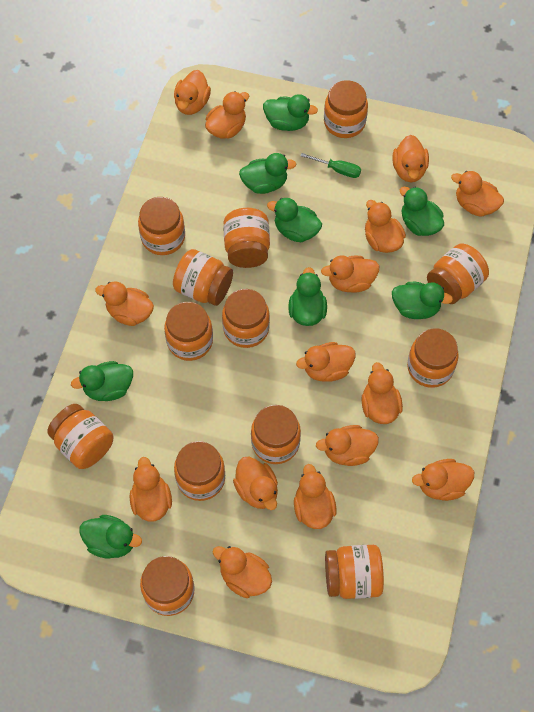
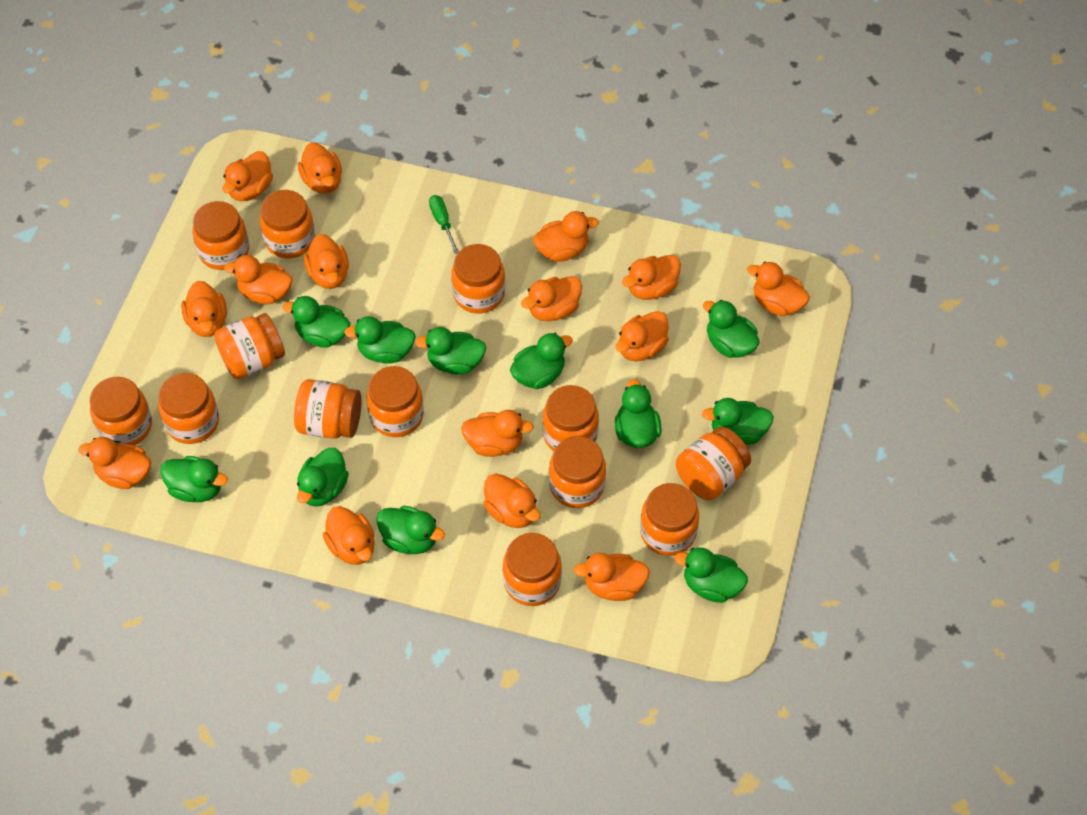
green duck: [71,361,133,401] [79,515,142,559] [239,153,297,194] [263,94,318,131] [267,198,322,242] [288,267,327,326] [392,282,453,319] [400,187,444,236] = 8 -> [160,456,228,502] [283,296,350,347] [297,448,349,507] [344,316,416,364] [376,506,445,554] [415,327,486,375] [510,333,573,389] [615,379,662,448] [675,547,748,603] [702,398,774,445] [703,300,760,358] = 11

